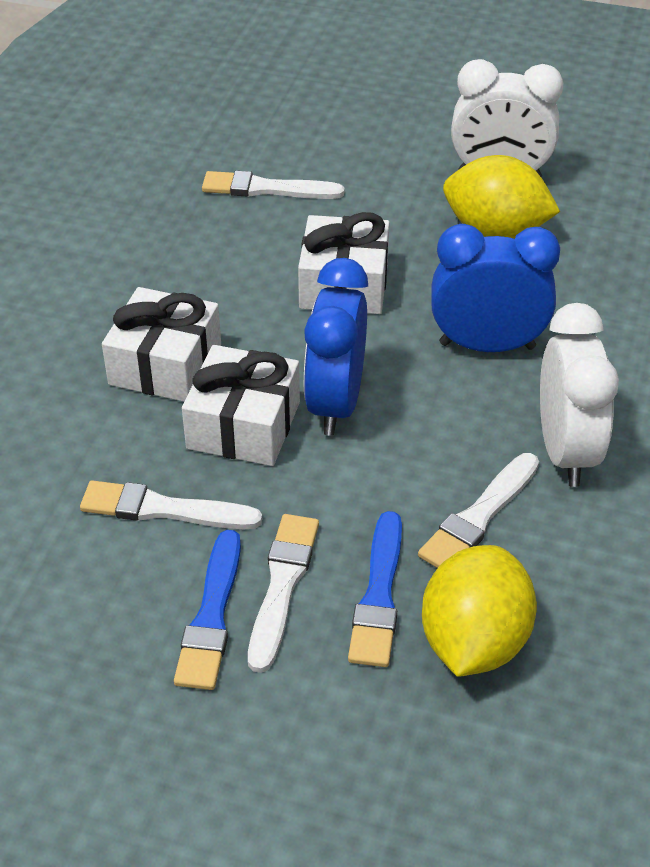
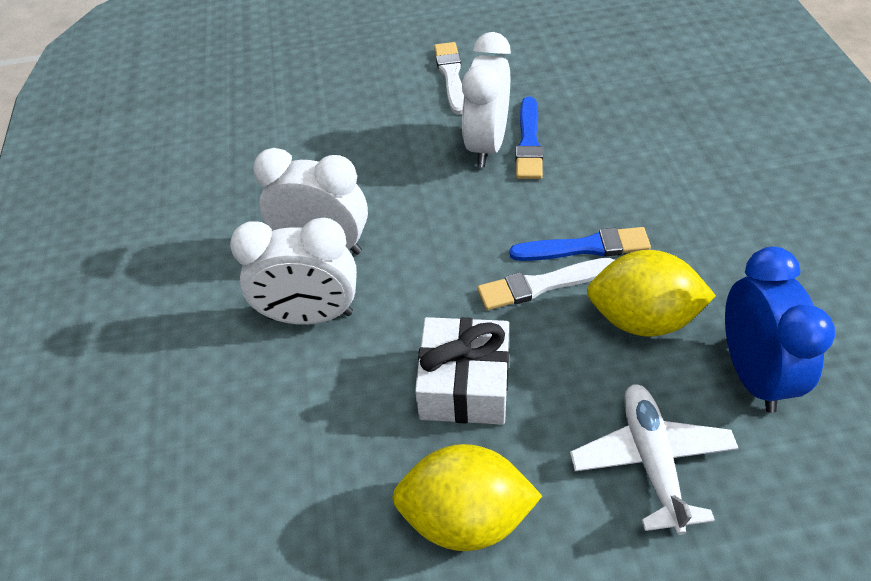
blue clock: [304,258,368,436] [431,224,560,352] = 2 -> [725,247,835,413] = 1
white brush: [80,480,262,529] [202,171,345,199] [248,514,319,673] [418,453,539,568] = 4 -> [434,42,464,115] [477,258,614,310] = 2
white clock: [451,59,563,178] [540,303,619,487] = 2 -> [230,218,357,325] [253,148,368,255] [462,32,511,167] = 3
white gift: [102,287,221,402] [182,345,300,466] [298,212,390,314] = 3 -> [415,317,509,425] = 1
white plane: none = 0 -> [570,384,738,535] = 1

